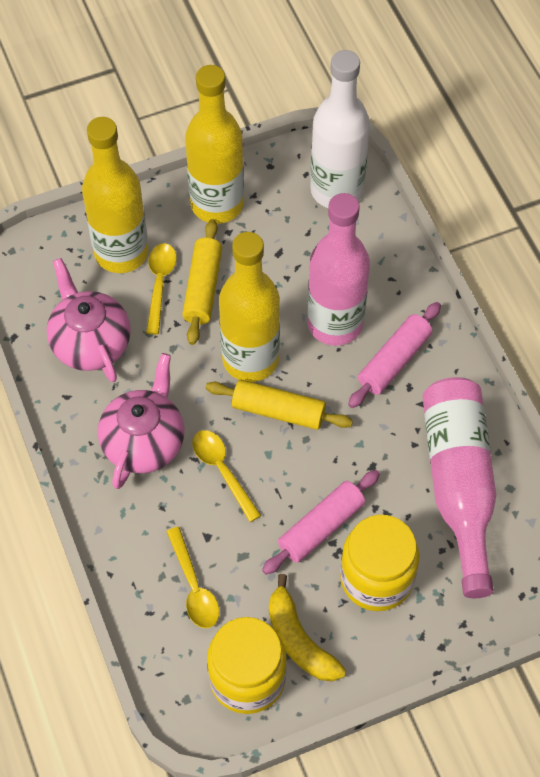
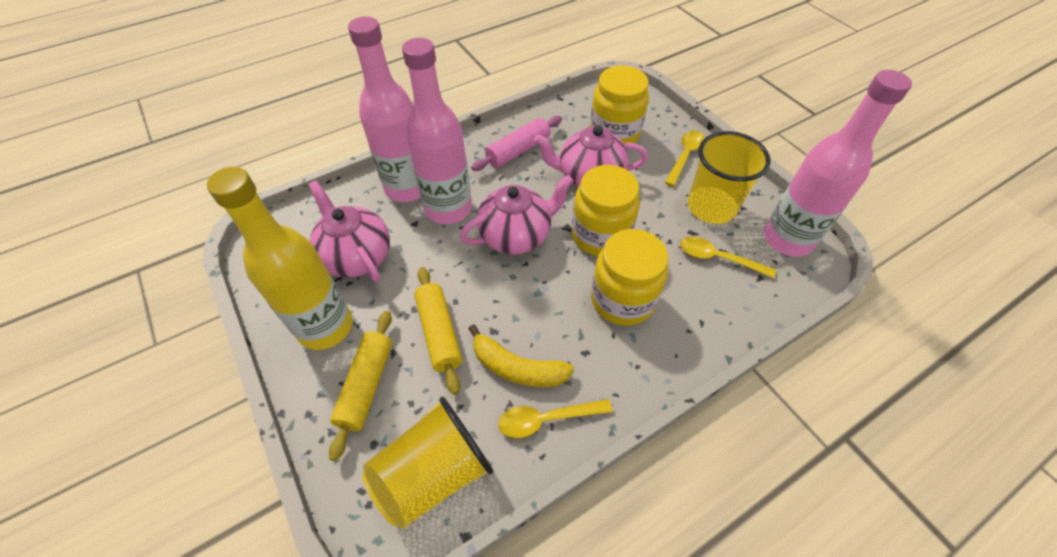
pink bottle: [307,193,370,346] [422,377,496,598] = 2 -> [348,16,421,202] [402,38,472,224] [764,70,912,257] = 3
pink rolling pin: [262,470,380,575] [348,302,441,408] = 2 -> [471,116,562,171] = 1
pink teapot: [47,258,131,382] [98,353,184,489] = 2 -> [309,181,390,282] [460,175,574,255] [534,126,648,187] = 3
white bottle: [310,50,370,208] = 1 -> none = 0
yellow bottle: [82,117,148,273] [185,65,244,224] [219,232,280,382] = 3 -> [207,167,353,350] = 1
yellow cup: none = 0 -> [362,397,493,529] [688,131,771,224] = 2
yellow jar: [207,617,287,714] [340,515,419,611] = 2 -> [571,165,640,256] [590,66,649,145] [591,229,668,326] = 3

